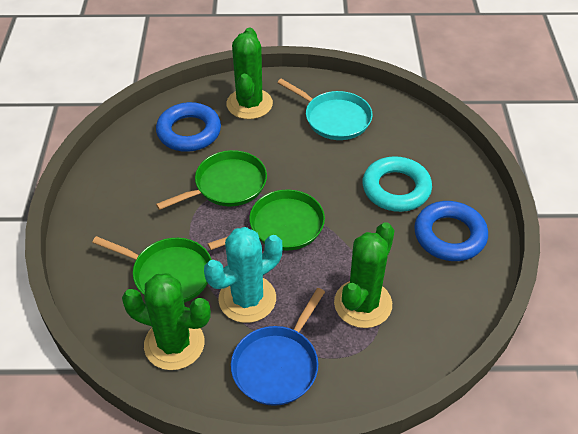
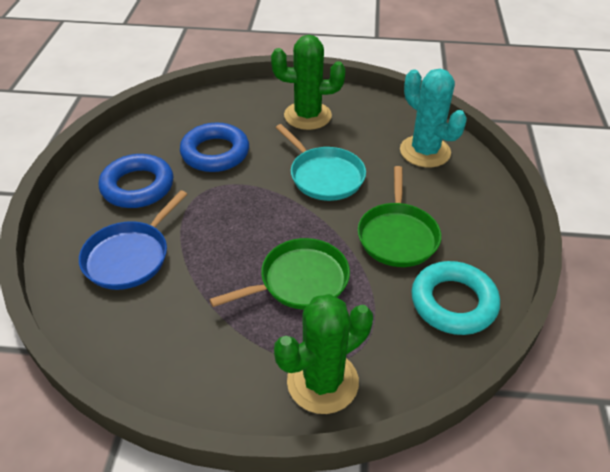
green cactus: [122,273,211,370] [226,28,273,119] [334,222,395,328] = 3 -> [271,35,345,130] [274,294,373,414] = 2
green pan: [92,236,212,303] [156,150,267,210] [208,190,325,251] = 3 -> [210,238,350,310] [358,166,441,267] = 2

